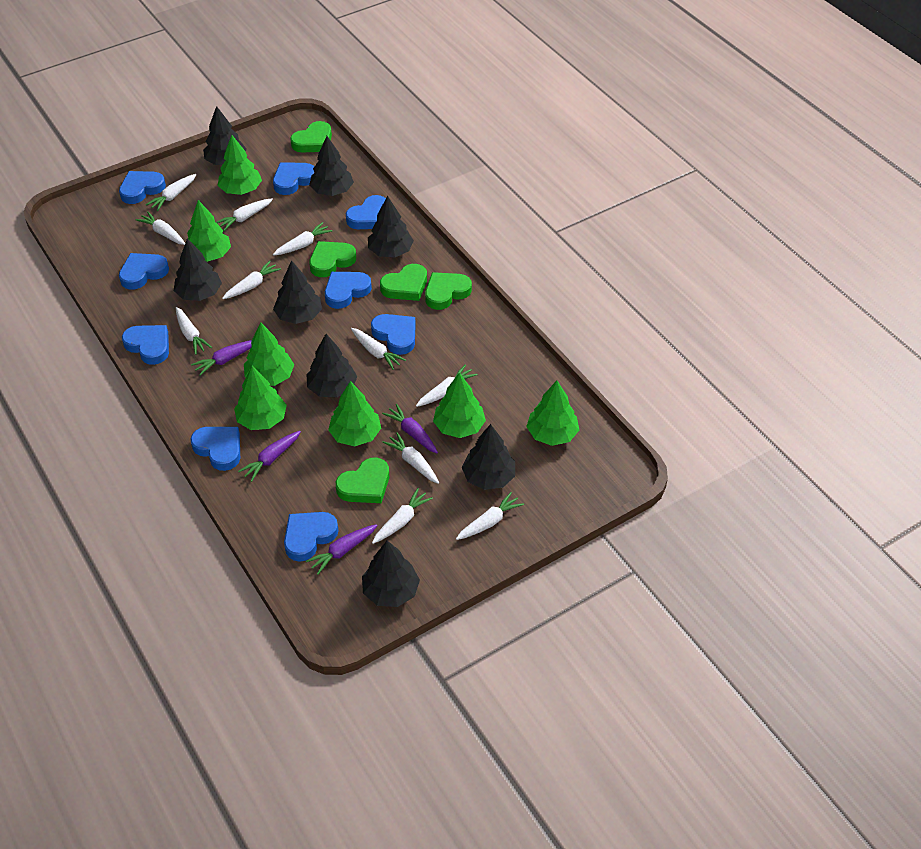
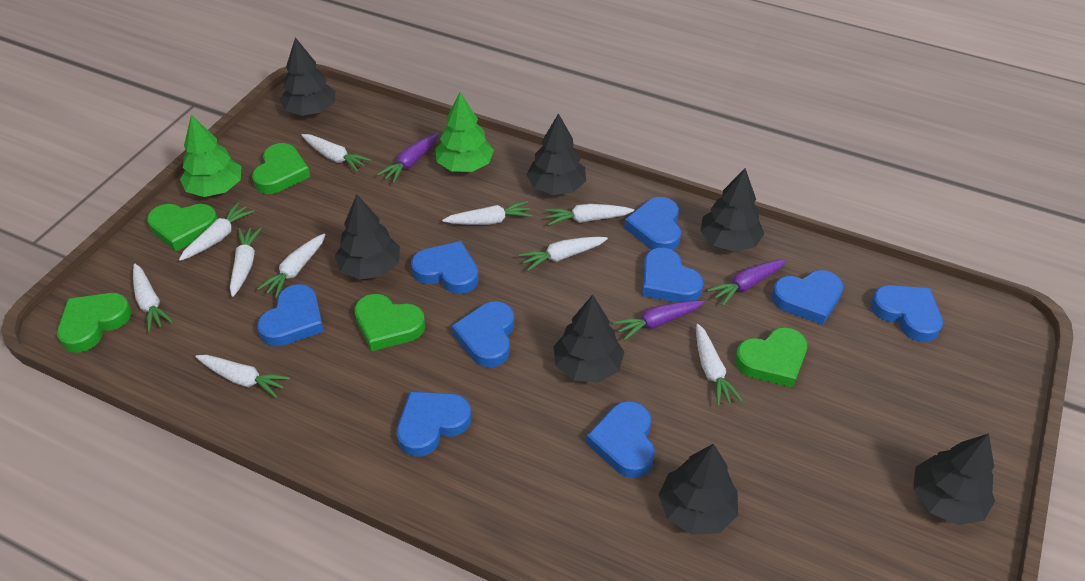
black tree: [174,239,222,301] [203,106,247,165] [273,260,322,324] [306,334,357,397] [309,136,354,196] [362,541,420,607] [368,196,414,257] [462,424,515,490] = 8 -> [279,37,335,116] [335,195,400,280] [526,113,586,195] [553,295,624,383] [659,443,738,535] [700,168,764,252] [913,433,995,525] = 7
green tree: [187,200,231,262] [218,135,262,195] [234,366,287,430] [244,323,295,386] [328,381,381,446] [433,373,486,438] [526,381,579,446] = 7 -> [180,115,242,197] [435,92,494,172] = 2
purple carrot: [191,340,252,376] [238,431,301,482] [306,524,378,575] [382,404,438,453] = 4 -> [377,133,439,183] [613,300,704,341] [707,259,787,306] = 3
white carrot: [135,211,185,245] [146,174,196,211] [176,307,212,355] [216,198,273,231] [222,261,281,299] [273,222,332,256] [351,328,406,370] [372,488,433,544] [382,432,439,484] [416,364,478,407] [456,492,524,540] = 11 -> [133,264,173,332] [179,202,255,261] [196,355,290,398] [230,227,262,297] [257,233,326,298] [302,134,371,172] [442,201,532,225] [519,237,608,271] [545,204,634,225] [696,324,743,406] = 10

